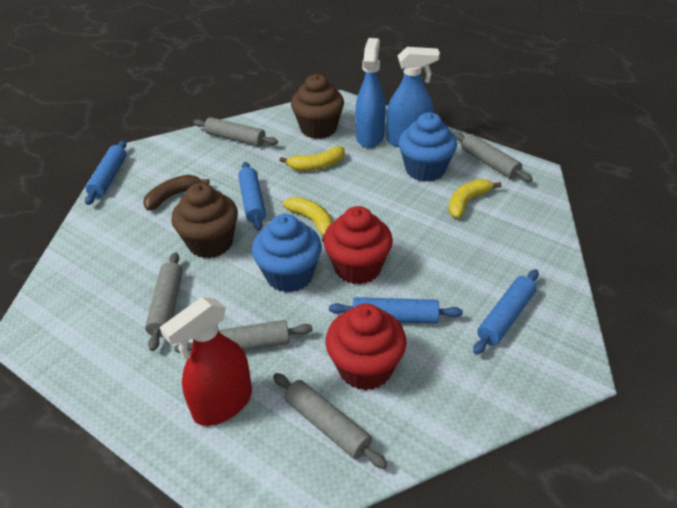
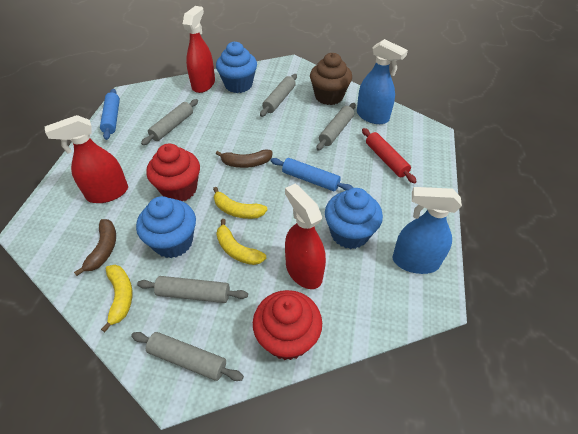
blue cupcake: [252,214,322,293] [398,112,457,182] = 2 -> [136,196,196,258] [216,41,257,93] [325,188,383,249] = 3
blue rolling pin: [85,140,126,205] [238,162,266,231] [329,297,463,323] [473,269,539,355] = 4 -> [100,89,120,140] [271,158,353,191] = 2
brown banana: [143,175,210,211] = 1 -> [74,219,116,276] [216,149,273,168] = 2
brown cupcake: [171,183,238,258] [291,74,344,139] = 2 -> [310,53,352,105] = 1
red rolling pin: none = 0 -> [362,128,417,183] = 1
red spray bottle: [160,297,252,426] = 1 -> [45,115,128,203] [183,6,215,93] [285,184,326,289] = 3

